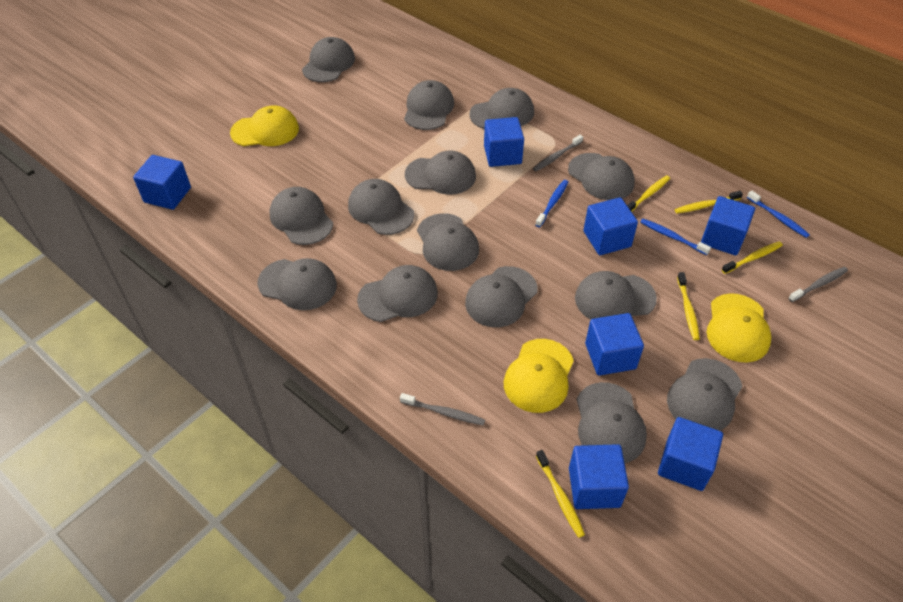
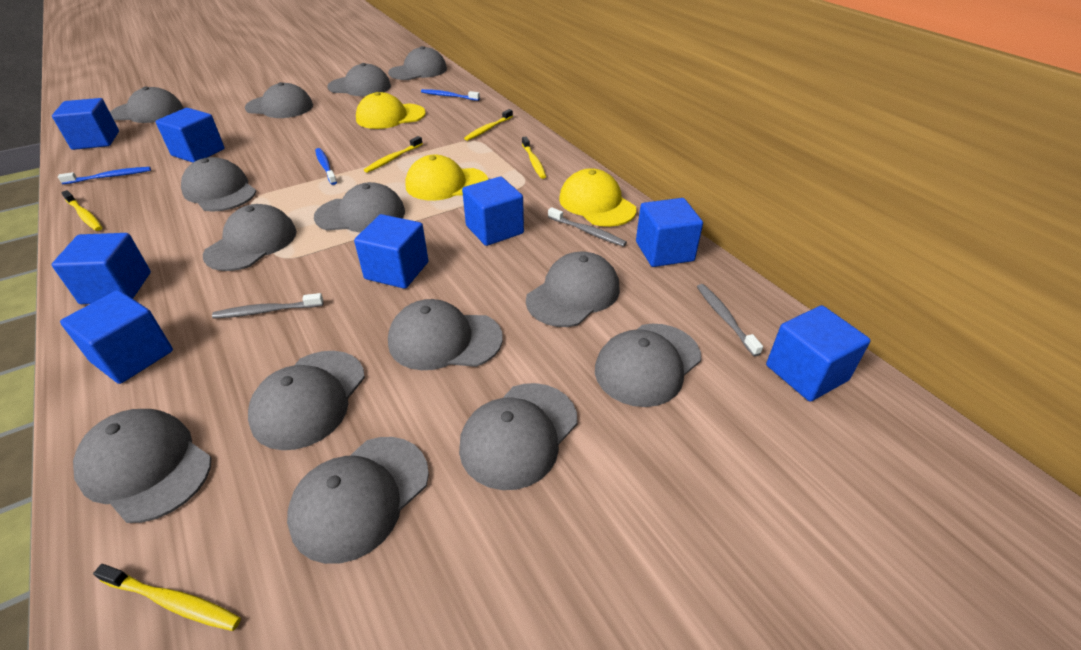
blue cube: [133,155,191,210] [484,117,524,167] [569,444,629,509] [583,197,638,255] [585,313,644,376] [658,417,723,491] [701,196,755,256] = 7 -> [51,233,151,304] [52,98,119,150] [60,290,173,384] [156,108,224,163] [354,214,428,289] [462,176,524,246] [636,198,703,267] [766,305,870,402] = 8

